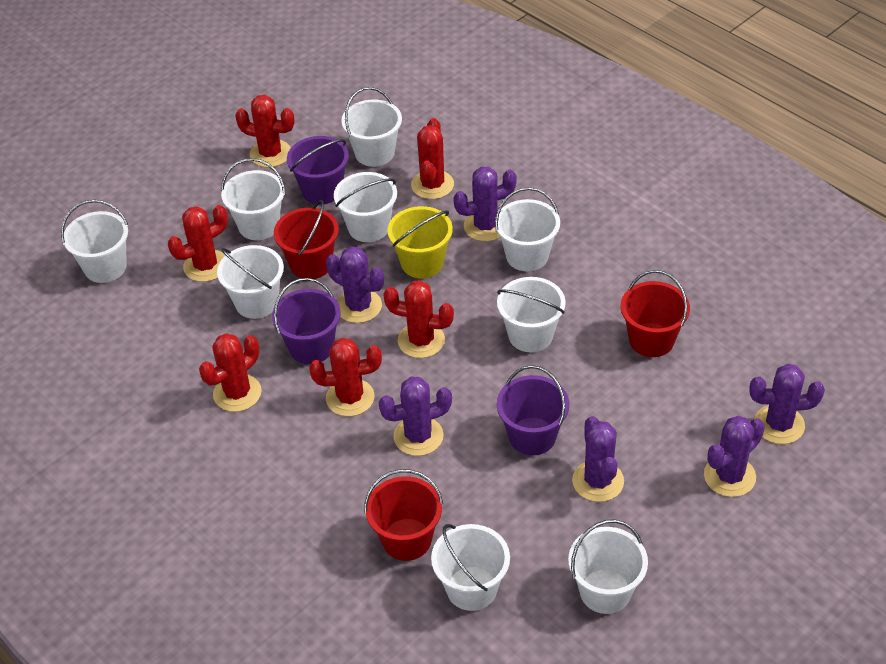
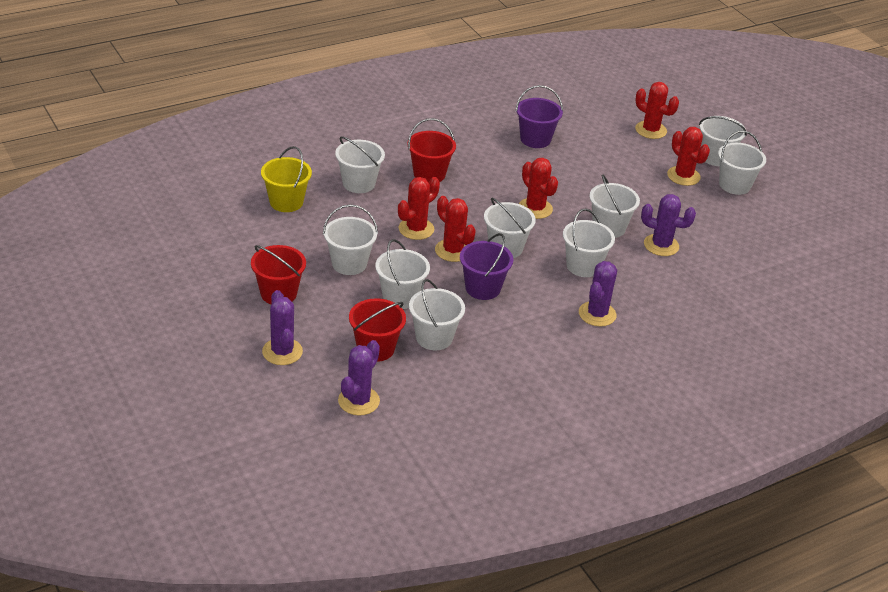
purple bucket: [272,278,340,364] [287,136,349,205] [497,365,569,456] = 3 -> [460,233,513,300] [516,85,563,148] = 2
purple cactus: [326,246,384,323] [379,377,452,456] [453,166,517,241] [572,416,624,502] [704,416,765,497] [749,364,825,444] = 6 -> [262,290,303,365] [338,340,380,416] [579,261,617,327] [641,194,696,256] = 4
red cactus: [168,205,228,282] [199,333,262,412] [235,95,294,168] [309,338,382,416] [383,280,454,358] [411,118,454,199] = 6 -> [398,177,440,240] [435,196,476,262] [519,158,558,219] [635,82,679,139] [667,127,710,186] = 5

